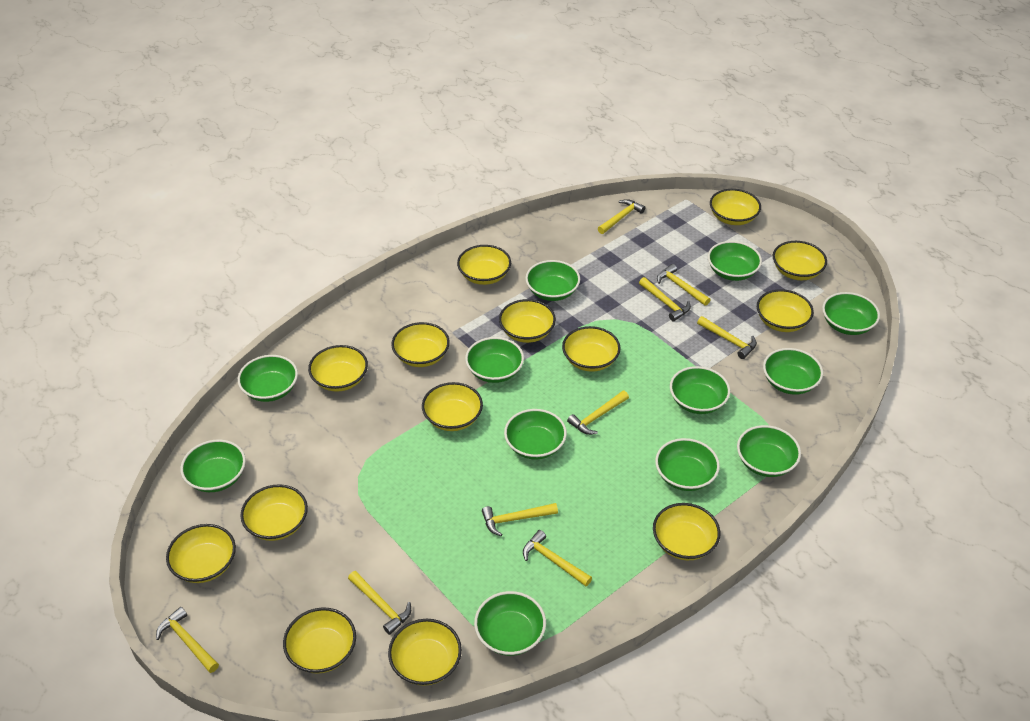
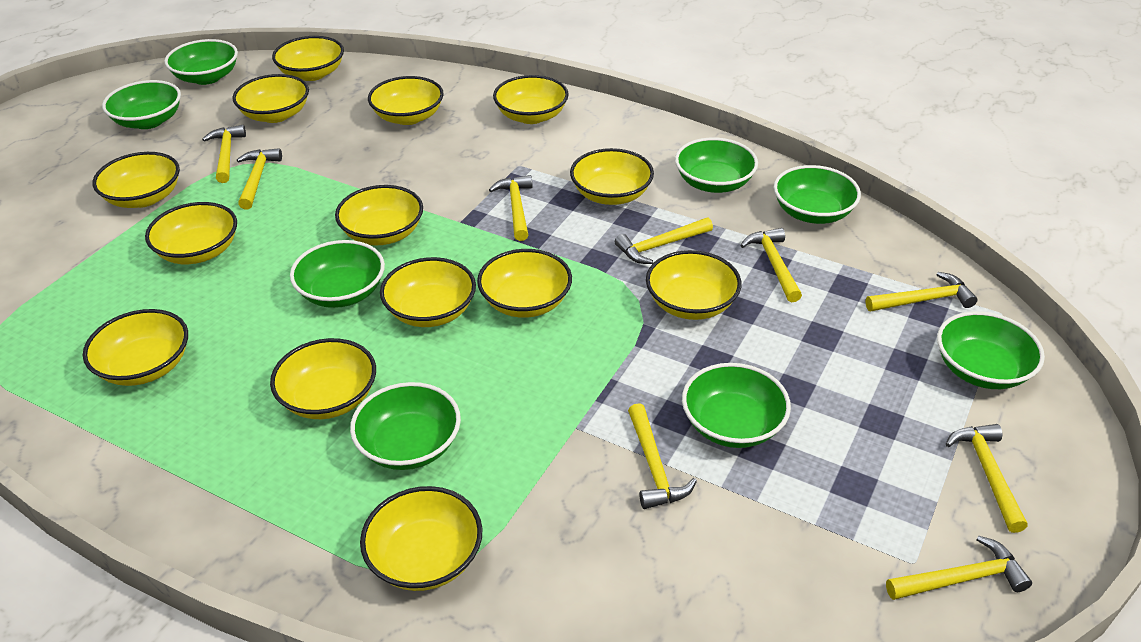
green bowl: [180,440,246,492] [238,355,298,402] [465,337,524,383] [474,591,546,656] [504,409,567,460] [525,260,580,301] [655,438,720,491] [670,366,730,414] [708,241,762,281] [737,425,801,477] [763,348,823,395] [822,292,880,335] = 12 -> [102,80,181,129] [164,39,238,85] [290,240,385,308] [350,382,461,470] [675,137,758,193] [682,363,791,448] [774,165,861,224] [937,311,1045,389] = 8

